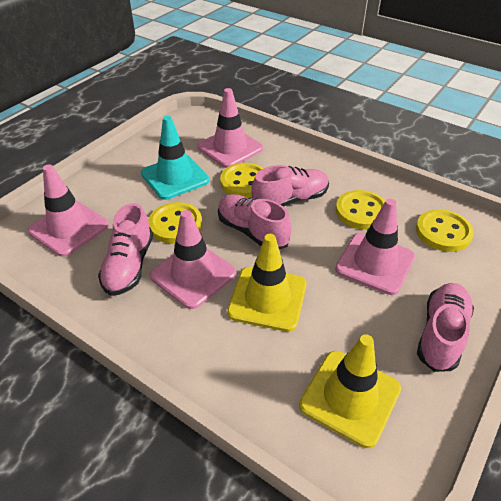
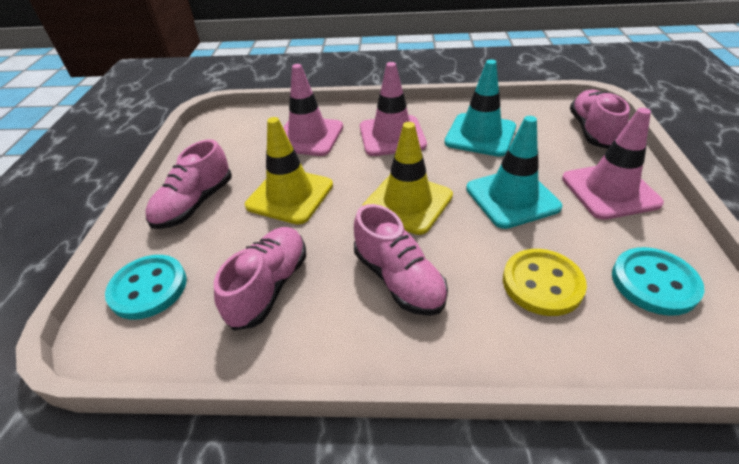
pink traffic cone: [28,164,109,257] [150,210,236,309] [197,88,263,168] [335,199,415,295] = 4 -> [283,64,343,156] [360,62,427,156] [562,108,664,220] = 3
turquoise button: none = 0 -> [105,255,187,320] [612,247,705,316] = 2
turquoise traffic cone: [141,116,209,200] = 1 -> [445,60,516,157] [466,116,562,229] = 2
yellow button: [148,202,202,244] [220,163,264,198] [336,190,385,230] [416,209,474,252] = 4 -> [503,249,587,316] = 1

